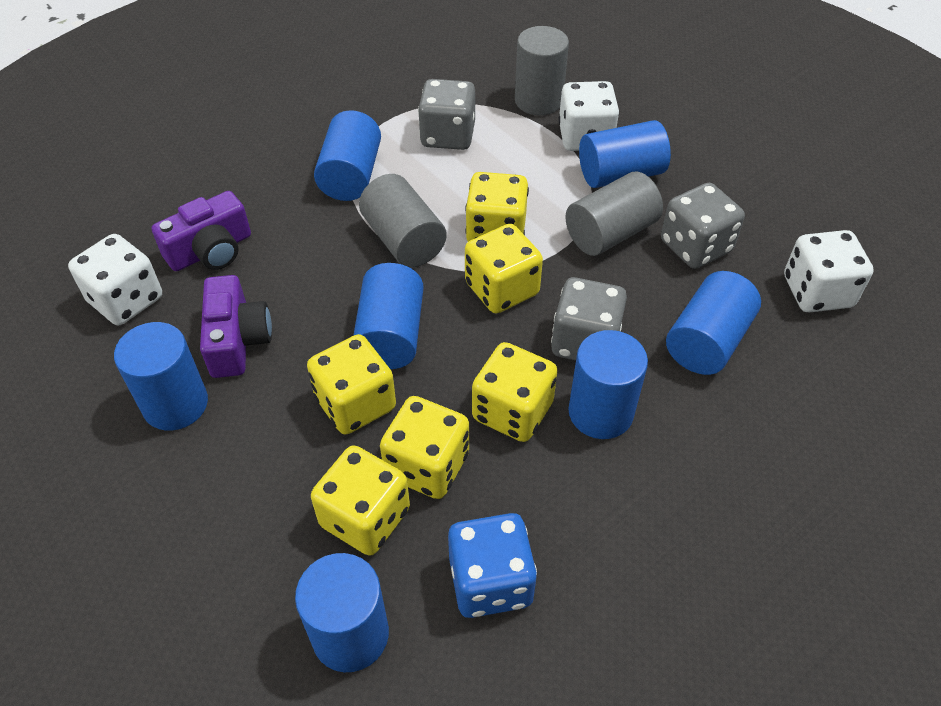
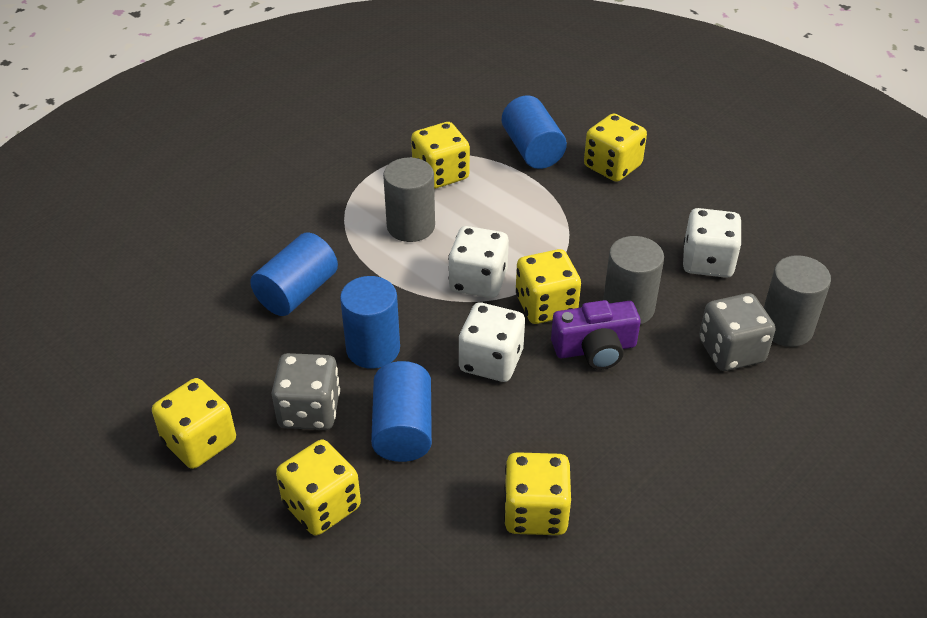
blue cylinder: [114,322,208,431] [295,553,389,672] [314,110,381,201] [353,263,423,369] [568,330,648,439] [579,120,671,188] [666,271,761,375] = 7 -> [250,233,338,316] [340,276,400,369] [371,361,432,462] [502,96,567,169] = 4
blue dice: [448,513,537,618] = 1 -> none = 0
grey dice: [418,79,475,150] [551,277,627,361] [661,183,745,269] = 3 -> [272,353,340,430] [699,293,776,371] = 2
purple camera: [151,191,251,271] [200,275,272,378] = 2 -> [551,300,641,370] = 1

